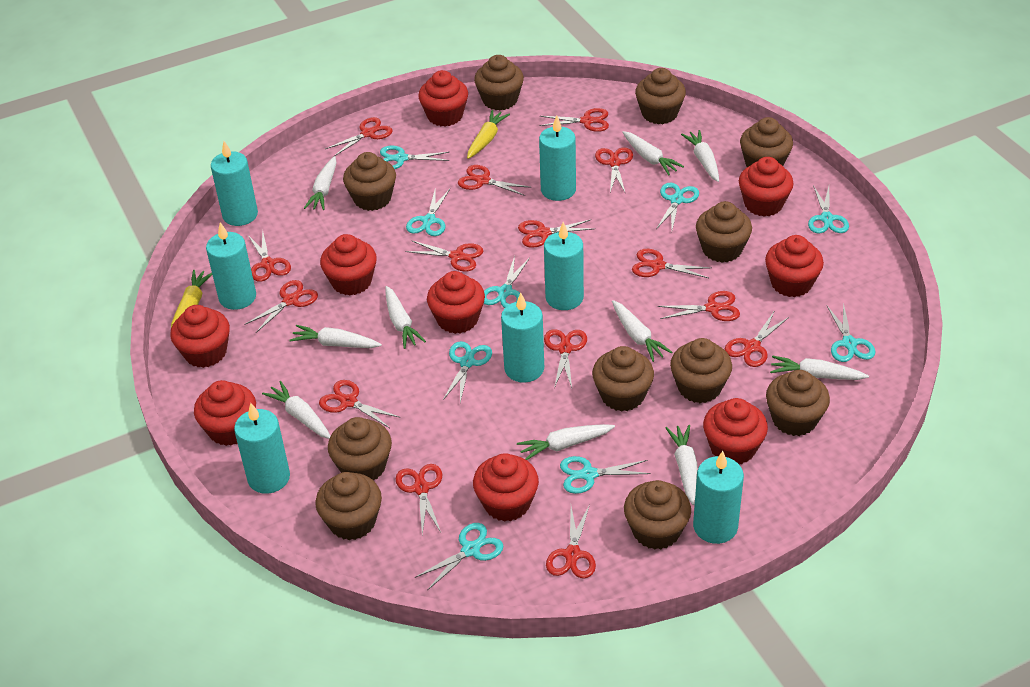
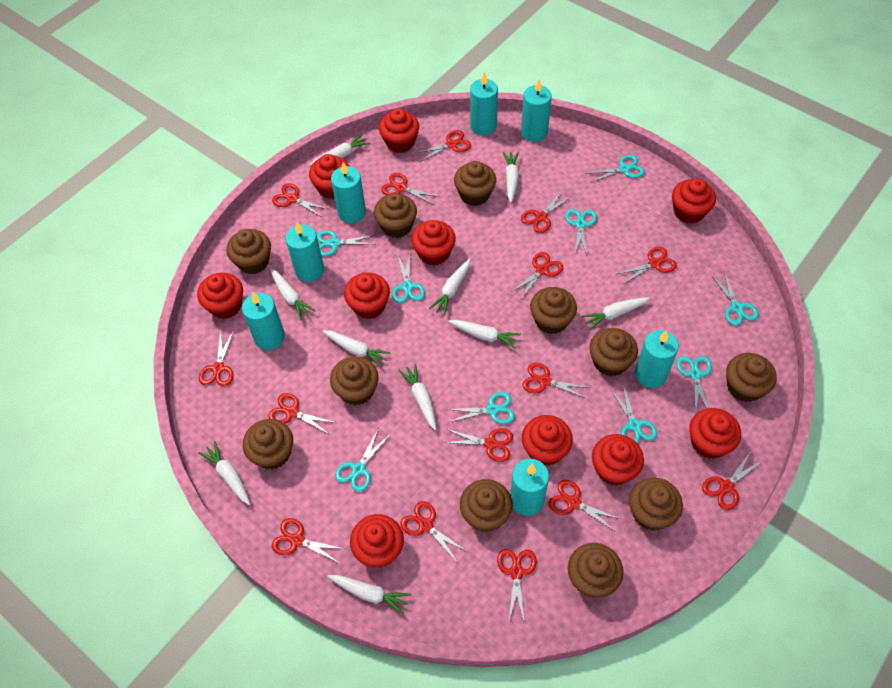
red cupcake: [170,305,230,368] [194,380,256,446] [320,234,377,295] [418,70,468,127] [427,271,485,334] [473,453,539,522] [703,398,768,464] [739,157,794,217] [765,235,824,297] = 9 -> [197,273,243,319] [309,154,349,199] [344,272,390,319] [350,514,404,568] [379,108,419,153] [411,220,456,265] [522,415,573,466] [592,434,644,486] [672,178,716,224] [689,408,741,459] = 10
yellow carrot: [171,270,212,328] [467,110,510,159] = 2 -> none = 0

